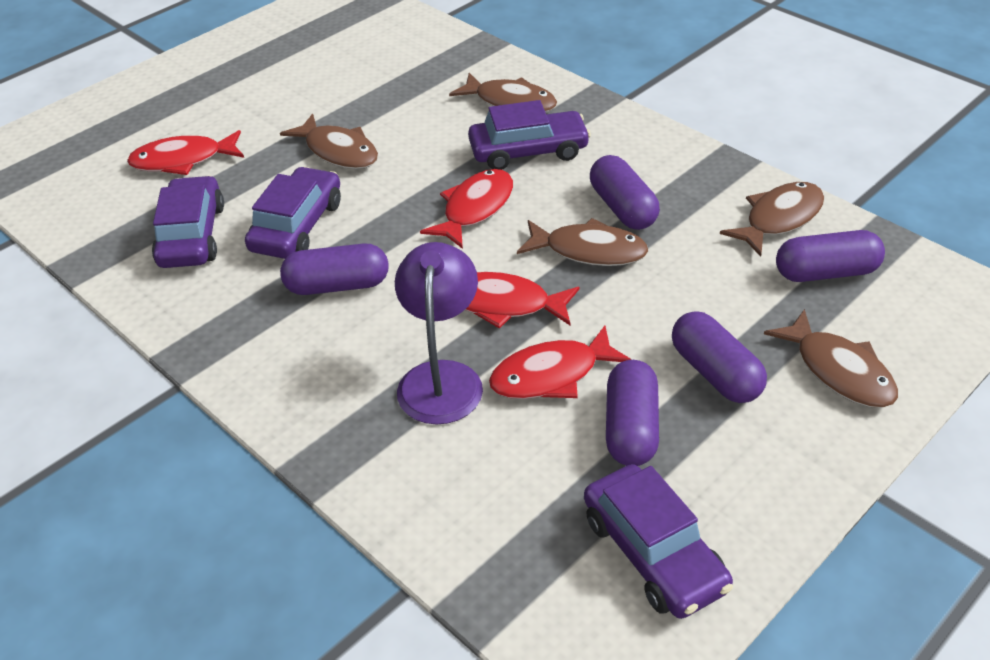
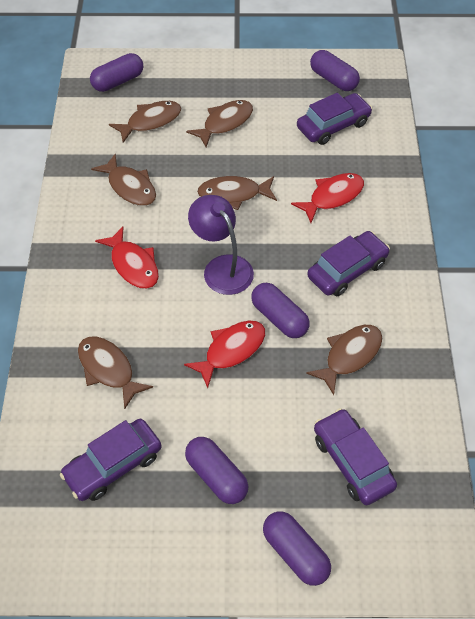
brown fish: [280,114,378,169] [449,73,557,112] [517,218,648,266] [720,182,824,257] [764,309,898,408] = 5 -> [78,337,153,409] [91,154,156,206] [109,101,182,143] [186,100,253,147] [197,176,277,210] [306,325,382,395] = 6
red fish: [127,130,244,175] [420,169,513,249] [465,272,579,329] [489,326,632,399] = 4 -> [95,226,159,289] [184,321,265,388] [291,173,364,223] = 3

